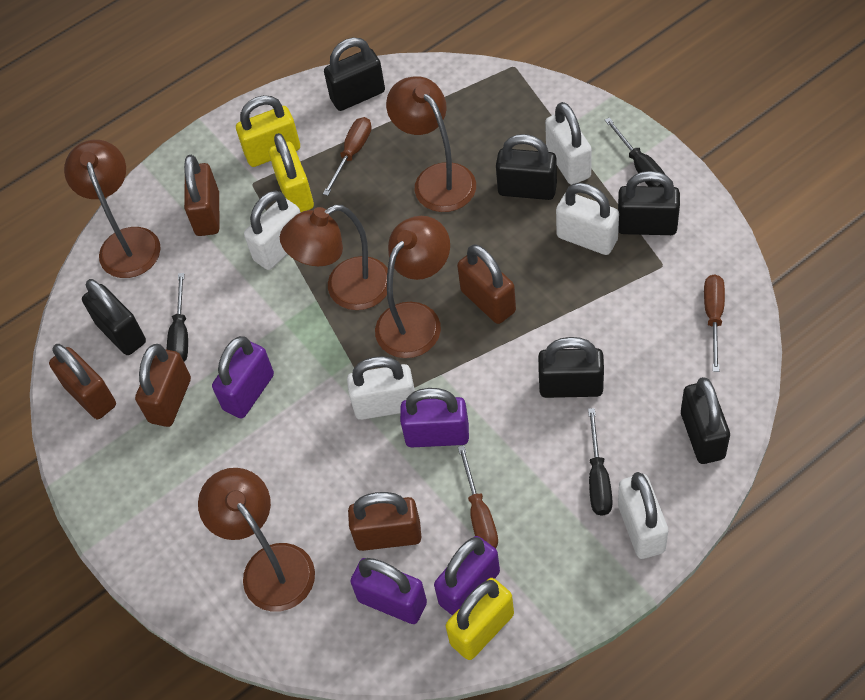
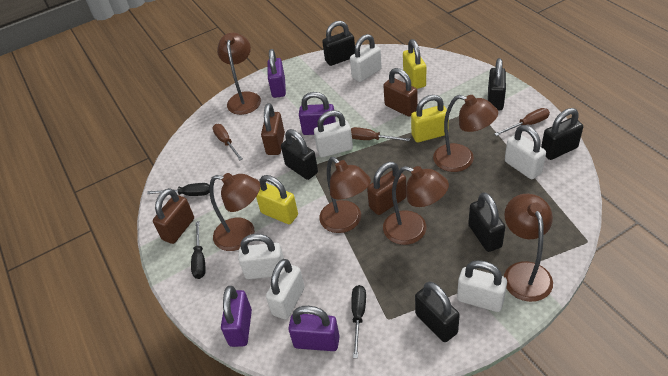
brown lamp: [64,140,161,278] [198,468,315,612] [280,205,388,310] [375,216,450,358] [386,76,476,212] = 5 -> [209,173,260,251] [217,33,261,115] [319,157,371,233] [383,166,449,245] [433,95,498,172] [504,194,553,302] = 6
brown padlock: [49,344,116,419] [135,344,191,427] [184,155,219,236] [348,492,421,551] [457,244,516,324] = 5 -> [153,188,194,244] [261,103,285,155] [367,162,407,215] [383,68,418,116] = 4
white padlock: [244,191,300,270] [347,356,415,420] [545,102,592,185] [556,183,619,255] [618,472,668,559] = 5 -> [238,234,284,279] [266,259,305,319] [314,110,353,157] [350,34,382,82] [457,260,507,312] [505,125,546,179] = 6

